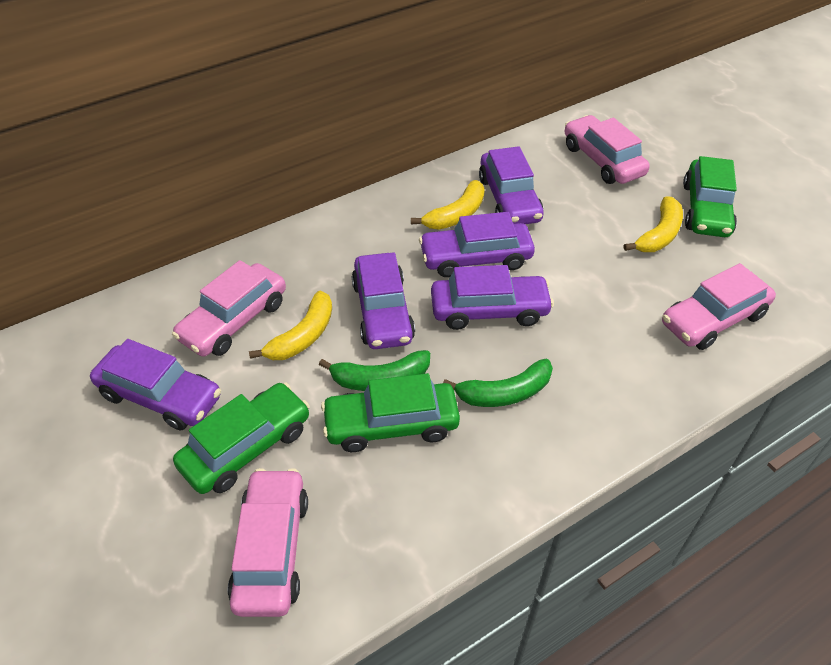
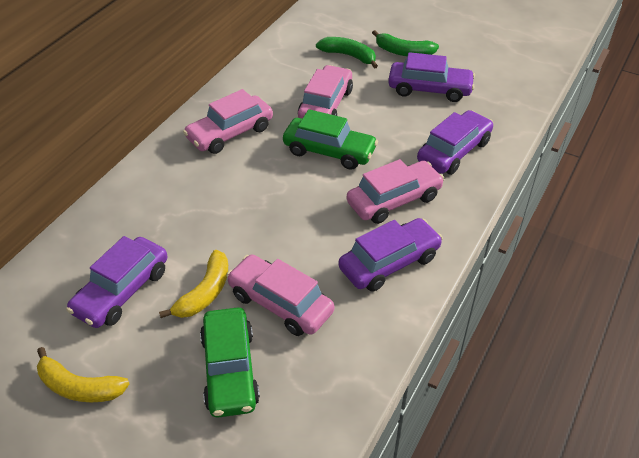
green car: [173,382,310,494] [321,373,460,452] [683,156,737,237] = 3 -> [200,308,260,418] [283,109,378,170] = 2
purple car: [90,339,221,430] [352,252,415,349] [419,212,535,277] [431,265,554,330] [479,146,544,224] = 5 -> [66,236,168,328] [339,218,443,292] [388,52,475,102] [417,110,494,175] = 4
yellow banana: [249,290,332,360] [411,180,485,230] [624,196,683,252] = 3 -> [37,347,129,402] [159,250,228,318] = 2

